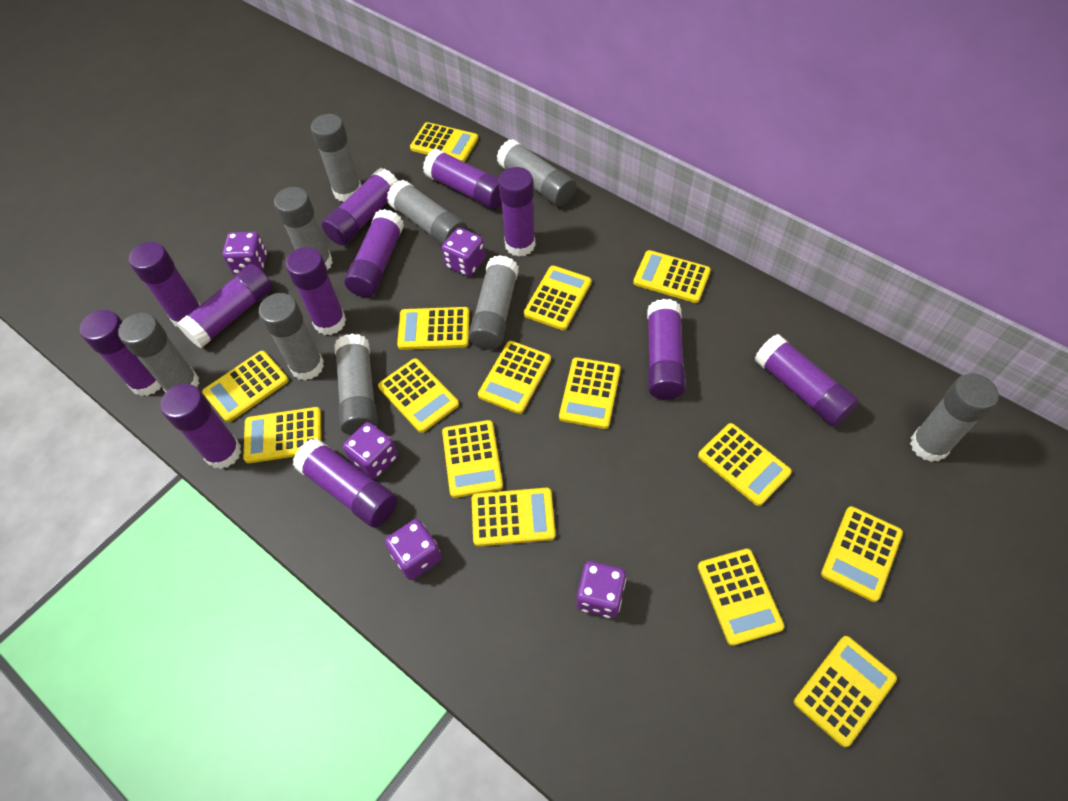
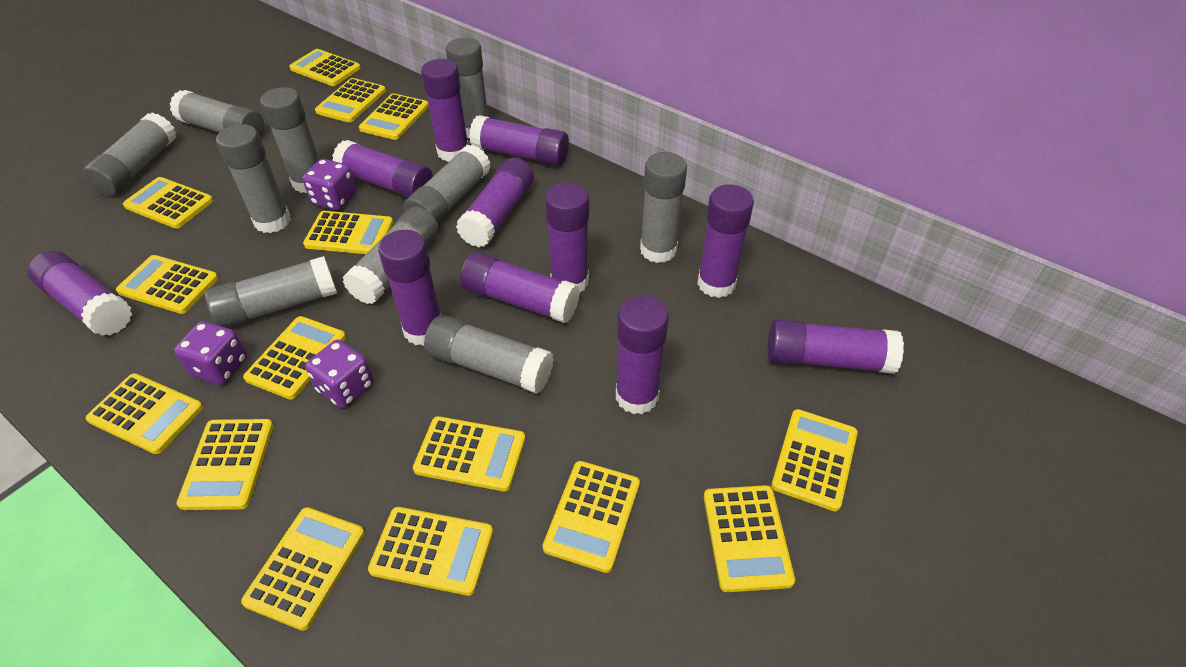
grey glue stick: [118,313,200,392] [259,293,324,380] [274,187,333,270] [311,114,361,202] [334,334,378,436] [387,180,468,245] [468,255,519,350] [497,139,576,207] [910,374,999,462] = 9 -> [82,113,176,196] [170,90,264,138] [205,256,337,328] [216,124,291,233] [260,87,319,193] [342,207,439,304] [404,145,491,223] [424,315,554,394] [446,37,488,138] [640,152,687,263] = 10
purple dice: [222,232,267,274] [343,422,398,479] [385,519,442,580] [442,228,485,277] [577,561,626,618] = 5 -> [174,321,247,385] [302,159,356,210] [305,340,374,408] = 3
purple glue stick: [80,310,161,396] [129,242,200,329] [160,384,241,469] [177,264,273,348] [286,247,346,335] [293,438,397,528] [322,168,398,245] [344,209,404,297] [423,149,502,209] [498,167,536,257] [647,299,686,400] [755,334,859,427] = 12 -> [28,251,132,336] [332,140,433,198] [378,230,441,346] [421,59,469,162] [456,158,534,247] [460,252,580,323] [469,115,569,166] [545,182,589,292] [616,295,669,414] [697,184,754,298] [768,319,904,374] = 11

